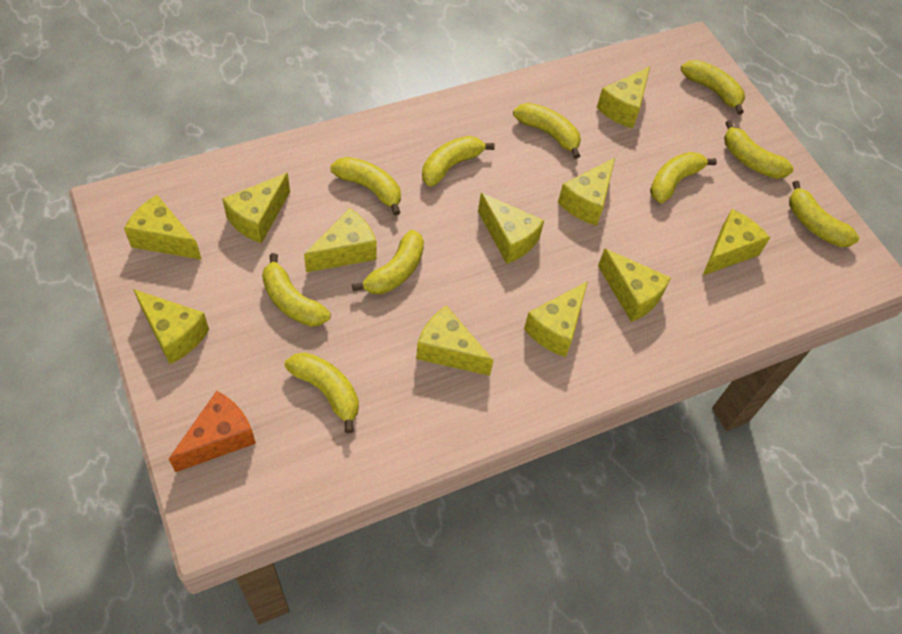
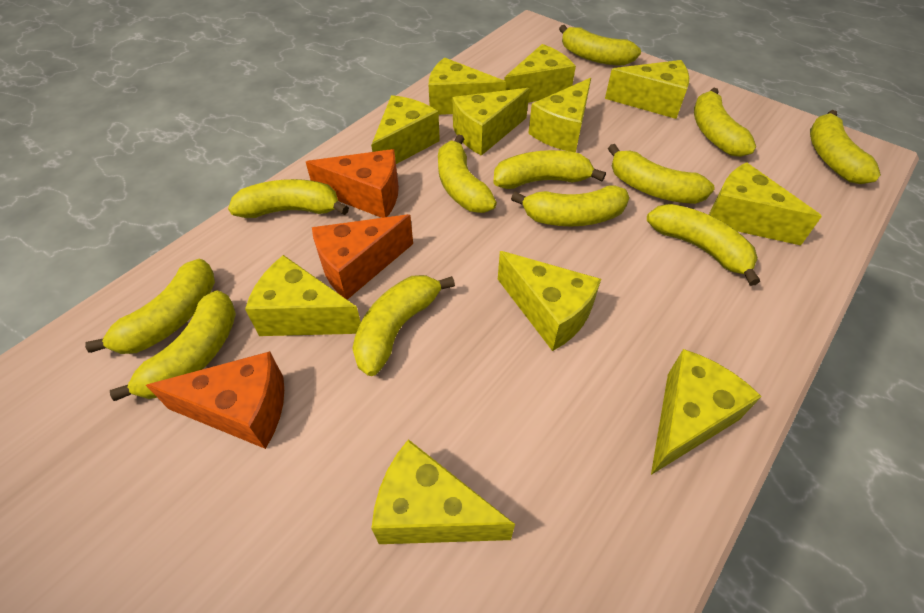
orange cheese: [169,391,256,472] = 1 -> [146,351,284,449] [306,149,399,218] [312,214,413,300] = 3
yellow banana: [262,253,331,327] [285,352,359,433] [330,157,401,215] [352,230,424,294] [422,136,495,187] [513,103,581,159] [650,152,717,203] [681,60,745,115] [724,120,794,179] [789,181,859,247] = 10 -> [85,259,215,354] [110,290,236,401] [228,179,349,218] [352,275,455,376] [438,134,497,213] [493,150,606,189] [511,185,629,226] [559,25,641,66] [608,144,715,204] [647,204,760,286] [694,88,756,157] [810,110,881,184] = 12

